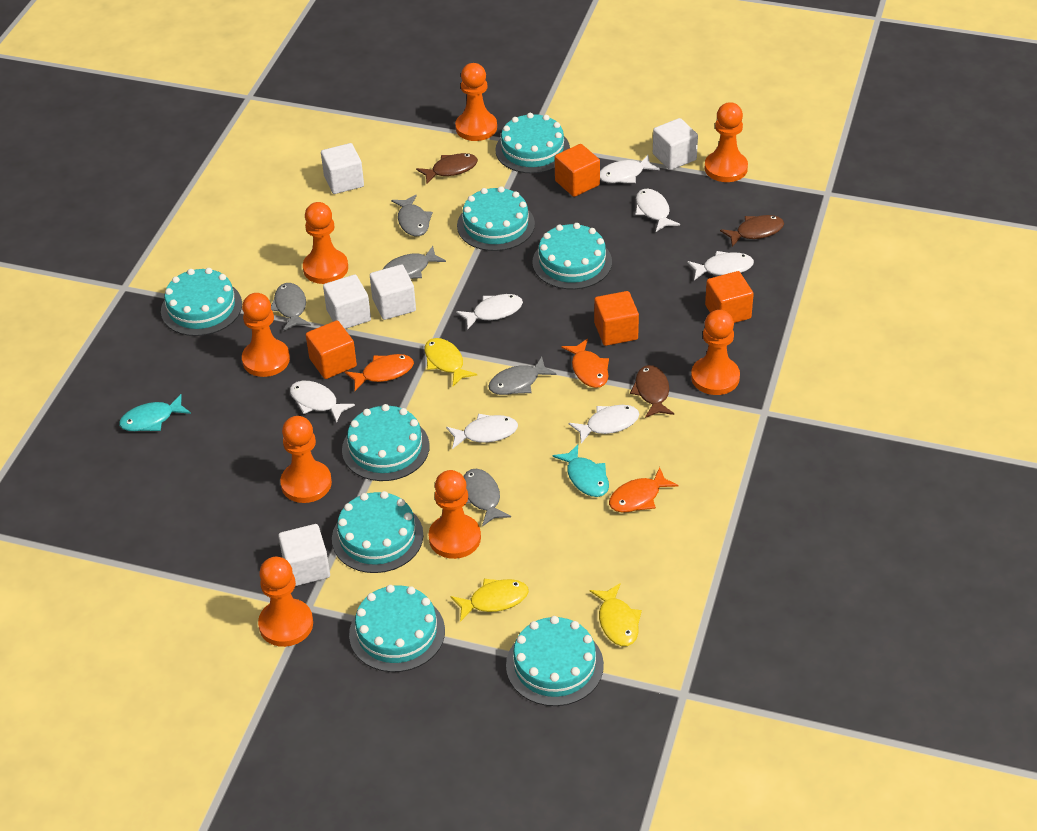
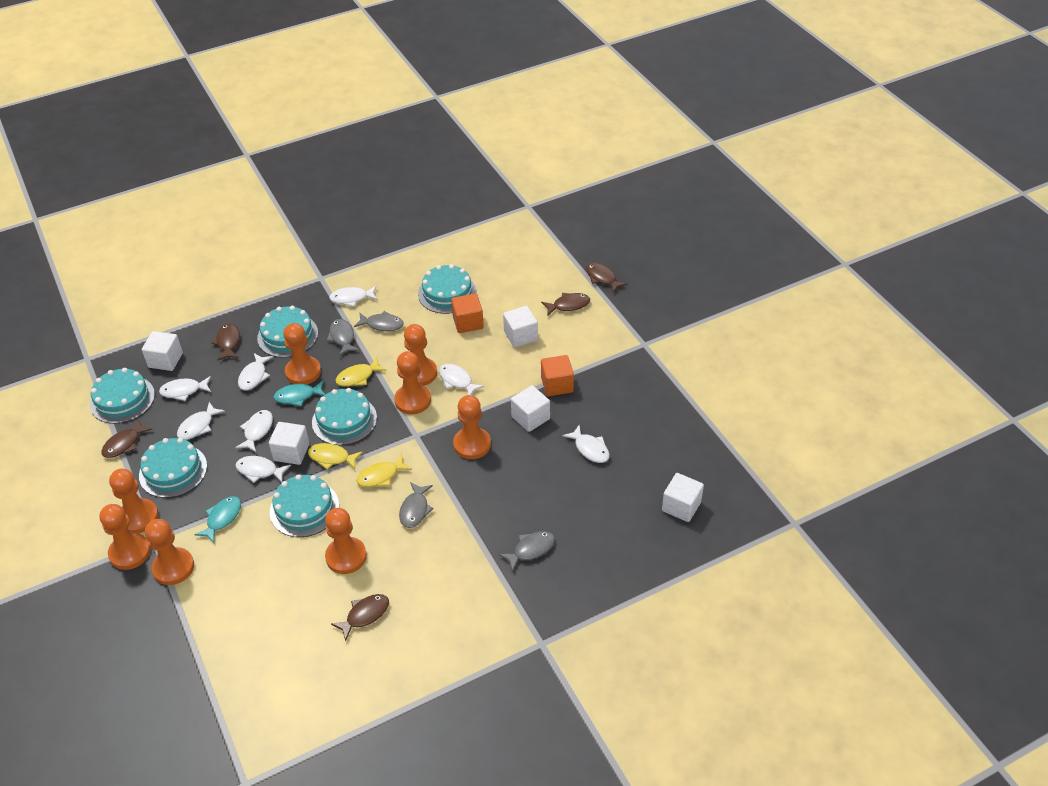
brown fish: [416,153,478,184] [630,365,674,418] [720,215,784,247] = 3 -> [102,419,152,458] [211,323,240,361] [331,594,389,641] [541,293,590,316] [586,262,628,293] = 5
grey fish: [271,283,311,331] [383,246,446,279] [391,195,433,236] [463,469,511,526] [488,357,557,395] = 5 -> [327,319,359,356] [354,311,404,331] [399,482,434,528] [499,531,555,572] = 4
orange cube: [306,320,357,379] [555,144,600,197] [594,291,639,346] [705,271,754,323] = 4 -> [451,293,484,333] [541,355,574,396] = 2
orange fish: [345,354,414,391] [561,339,609,388] [609,467,679,513] = 3 -> none = 0
turquoise cake: [161,268,242,336] [332,491,423,573] [342,404,429,481] [349,585,445,672] [457,186,535,251] [495,113,570,174] [506,616,604,706] [532,223,612,289] = 8 -> [90,368,155,424] [139,438,207,498] [257,306,318,358] [270,474,339,537] [312,388,377,445] [418,264,477,314] = 6
white fish: [290,381,355,423] [446,414,518,449] [456,294,523,329] [569,405,640,444] [600,155,660,183] [635,189,680,232] [687,251,754,280] = 7 -> [159,376,211,401] [177,402,225,440] [235,410,273,452] [235,456,291,483] [238,353,273,390] [329,286,378,307] [439,364,485,395] [562,425,610,463] = 8

